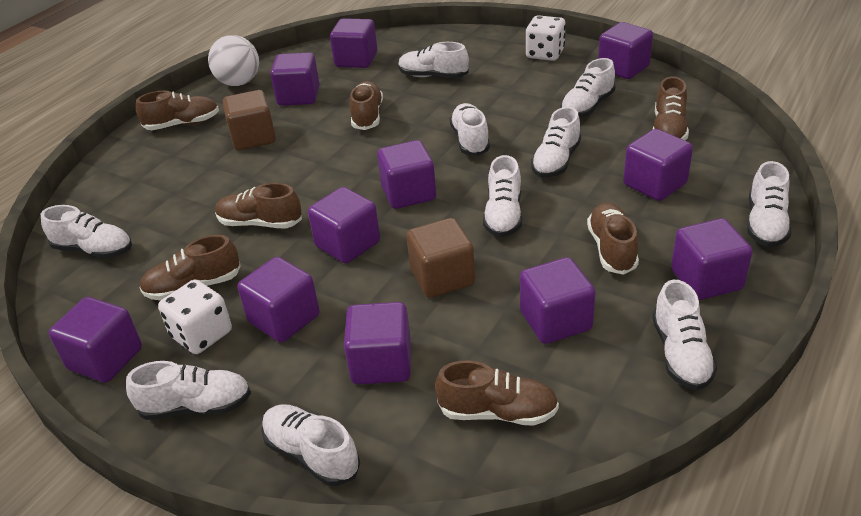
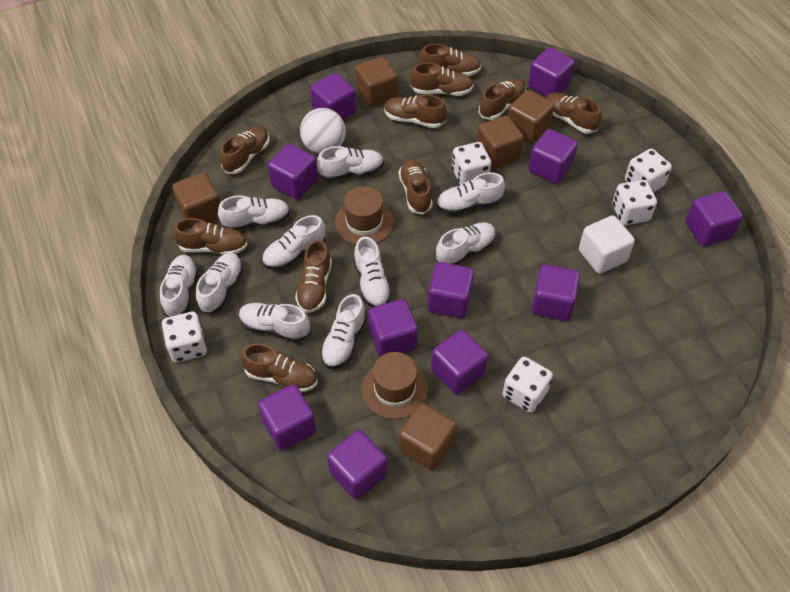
brown cube: [222,90,276,150] [406,218,475,298] = 2 -> [172,172,220,223] [355,57,398,108] [399,403,457,471] [477,115,524,169] [508,90,554,144] = 5
brown hat: none = 0 -> [335,186,394,245] [361,352,428,419] = 2
brown shoe: [136,91,219,130] [139,235,241,300] [215,183,302,229] [350,81,383,130] [435,360,559,426] [587,202,639,275] [653,76,689,140] = 7 -> [173,218,248,254] [220,126,270,174] [241,343,317,393] [295,240,332,313] [384,94,446,128] [399,159,433,215] [410,62,473,96] [419,44,481,76] [479,78,526,120] [546,93,602,134] = 10
white cube: none = 0 -> [579,216,635,274] = 1
white dice: [158,279,232,354] [526,15,566,61] = 2 -> [162,312,207,362] [452,142,491,185] [502,357,553,413] [612,180,657,225] [625,149,672,192] = 5

